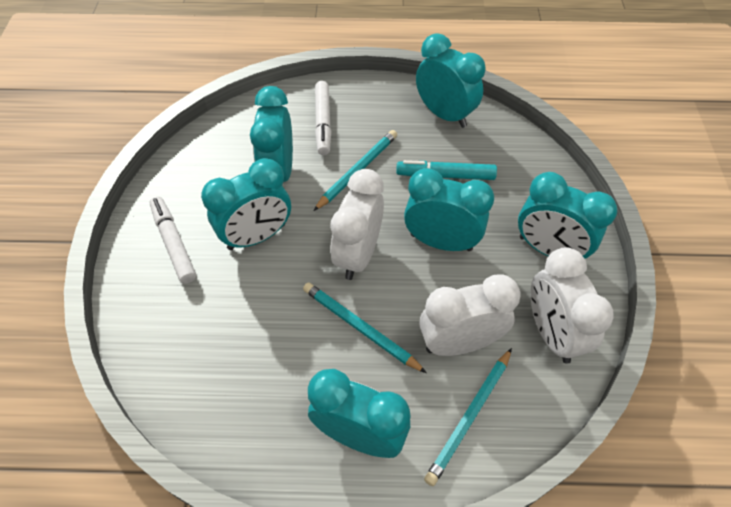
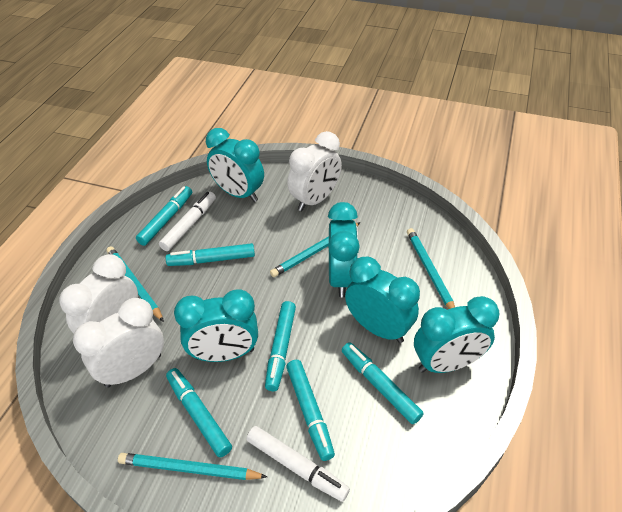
turquoise clock: [201,158,291,250] [250,86,293,182] [308,369,411,458] [404,168,494,251] [416,33,485,128] [518,172,617,258] = 6 -> [174,289,258,362] [206,128,264,202] [328,202,360,297] [345,256,420,343] [414,296,499,373] = 5
turquoise marker: [396,160,497,180] = 1 -> [136,186,192,246] [166,243,255,266] [166,368,232,457] [265,301,296,391] [286,360,335,461] [342,342,424,424] = 6
turquoise pencil: [303,282,427,373] [313,130,397,211] [424,348,512,486] = 3 -> [106,246,164,322] [118,453,267,480] [270,222,361,277] [407,228,455,309] = 4

